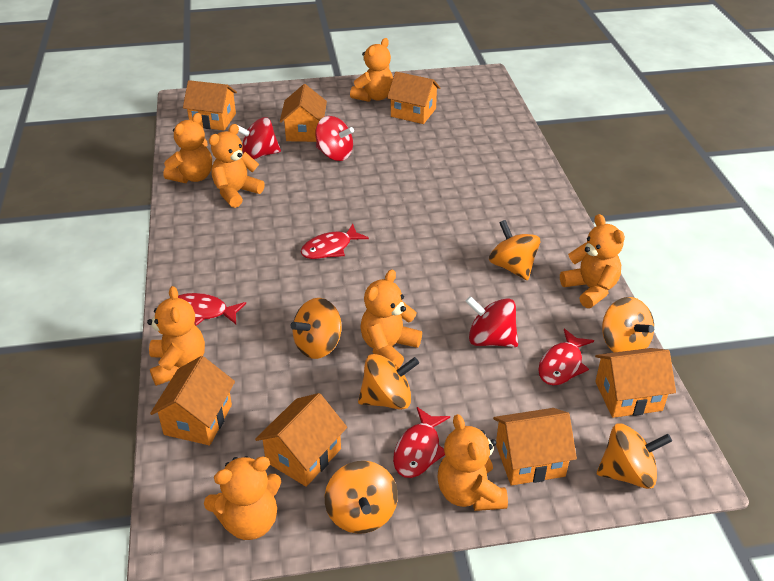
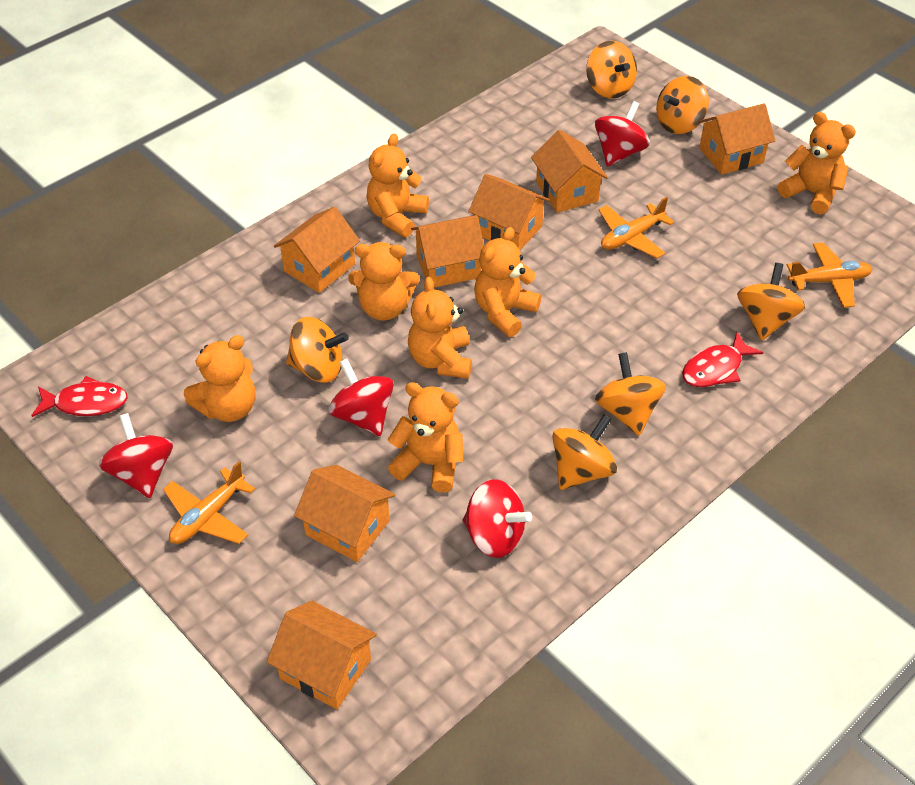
orange plane: none = 0 -> [163,461,255,544] [599,197,674,258] [787,242,872,308] = 3
orange teddy bear: [147,286,205,386] [163,113,212,183] [204,456,281,540] [209,124,265,208] [350,38,393,102] [360,270,422,368] [437,414,508,511] [560,214,625,308] = 8 -> [184,335,255,422] [348,242,420,321] [367,134,429,237] [388,382,464,493] [408,277,472,379] [474,227,541,337] [778,112,856,214] = 7
red fish: [178,293,246,326] [301,224,369,259] [393,407,450,478] [538,329,594,386] = 4 -> [31,376,128,417] [682,332,764,387] = 2
red spinning top: [236,117,281,159] [315,116,354,161] [465,296,518,347] = 3 -> [99,413,173,498] [328,359,394,436] [463,480,532,558] [595,101,650,166] = 4

